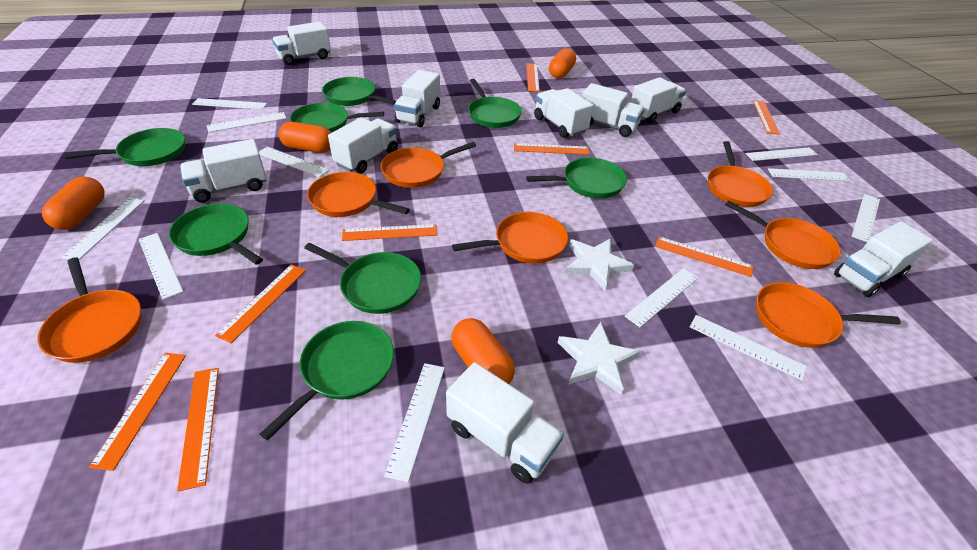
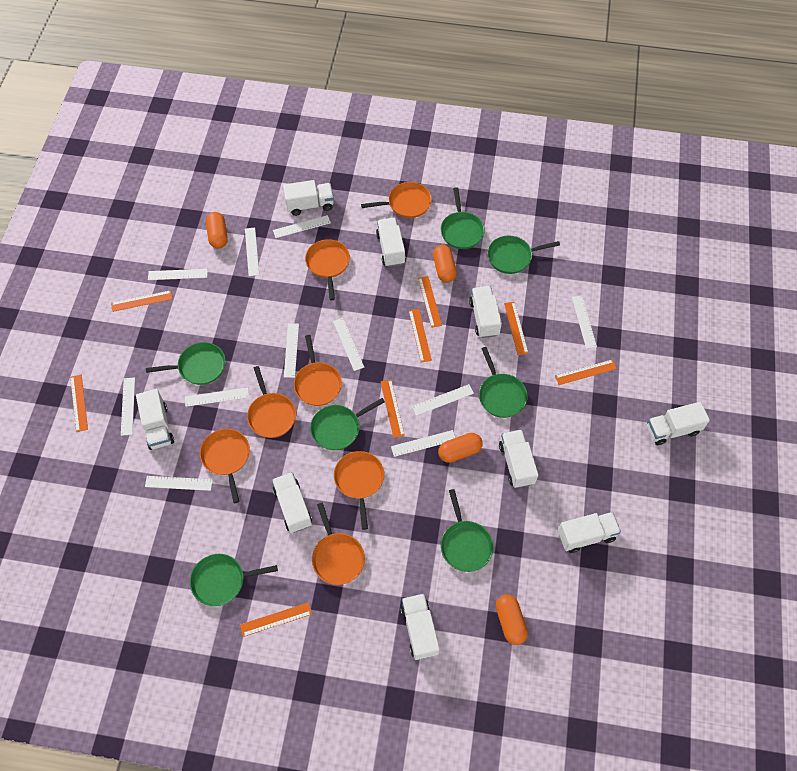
green pan: [65,128,185,166] [169,203,263,265] [260,321,394,441] [290,103,384,133] [304,243,421,314] [322,77,396,106] [468,79,522,128] [526,158,627,198] = 8 -> [146,342,226,385] [190,554,278,606] [310,398,385,450] [441,187,485,249] [441,489,493,572] [479,347,528,418] [488,236,560,274] = 7
white star: [558,322,640,395] [565,238,634,291] = 2 -> none = 0

